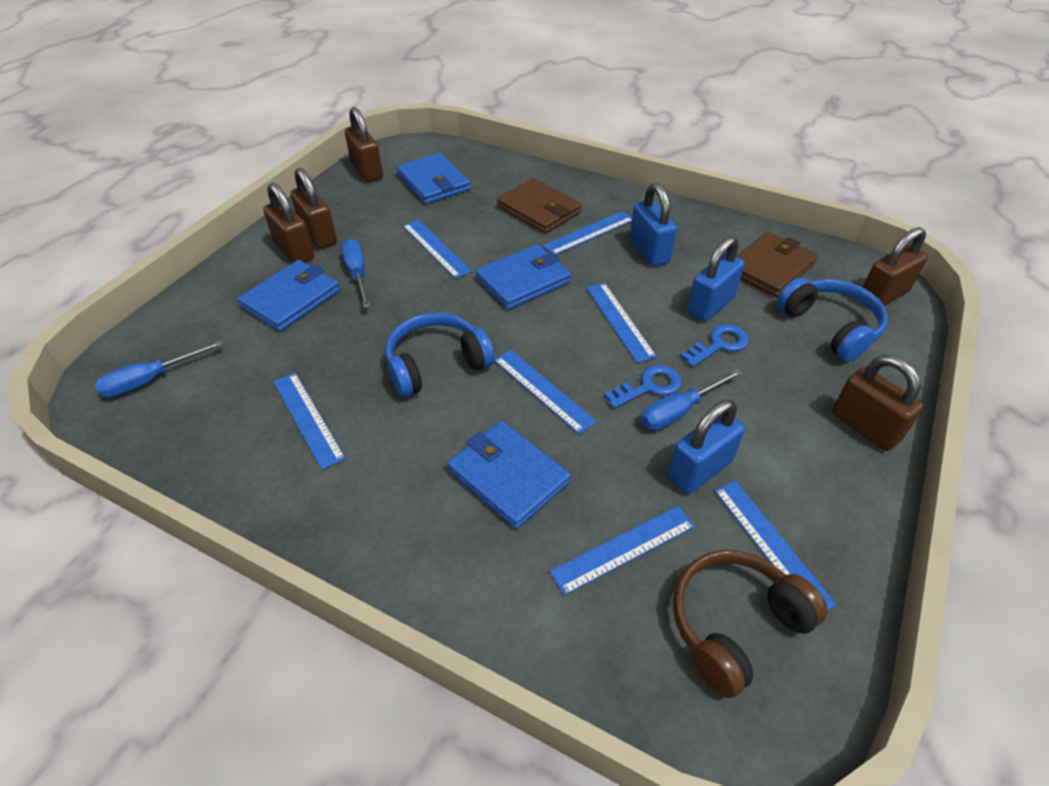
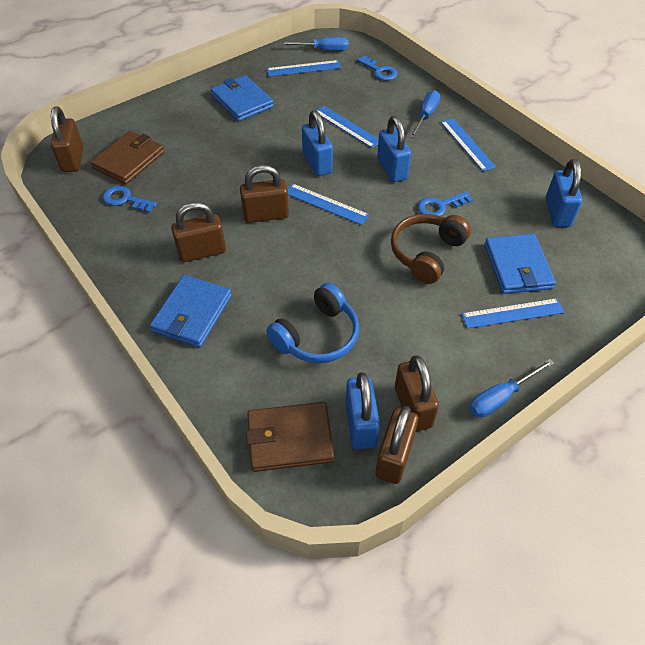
blue headphones: [385,313,495,397] [777,278,888,362] = 2 -> [267,283,359,363] = 1
blue key: [604,365,682,409] [680,324,749,367] = 2 -> [103,186,157,213] [357,55,398,81] [418,192,473,216] = 3
blue padlock: [630,183,677,266] [668,400,745,494] [687,236,745,322] = 3 -> [302,110,333,176] [346,372,380,449] [377,116,411,182] [546,159,582,227] = 4
blue ruler: [273,373,346,470] [403,220,472,279] [495,350,597,434] [543,211,632,255] [550,506,695,595] [587,283,657,363] [714,481,837,610] = 7 -> [267,60,341,77] [287,183,369,225] [316,106,379,148] [441,118,496,171] [462,298,565,329] = 5
blue wallet: [238,260,340,331] [396,153,471,204] [447,421,571,529] [476,244,571,310] = 4 -> [150,275,232,347] [211,75,274,121] [484,234,556,294] = 3

